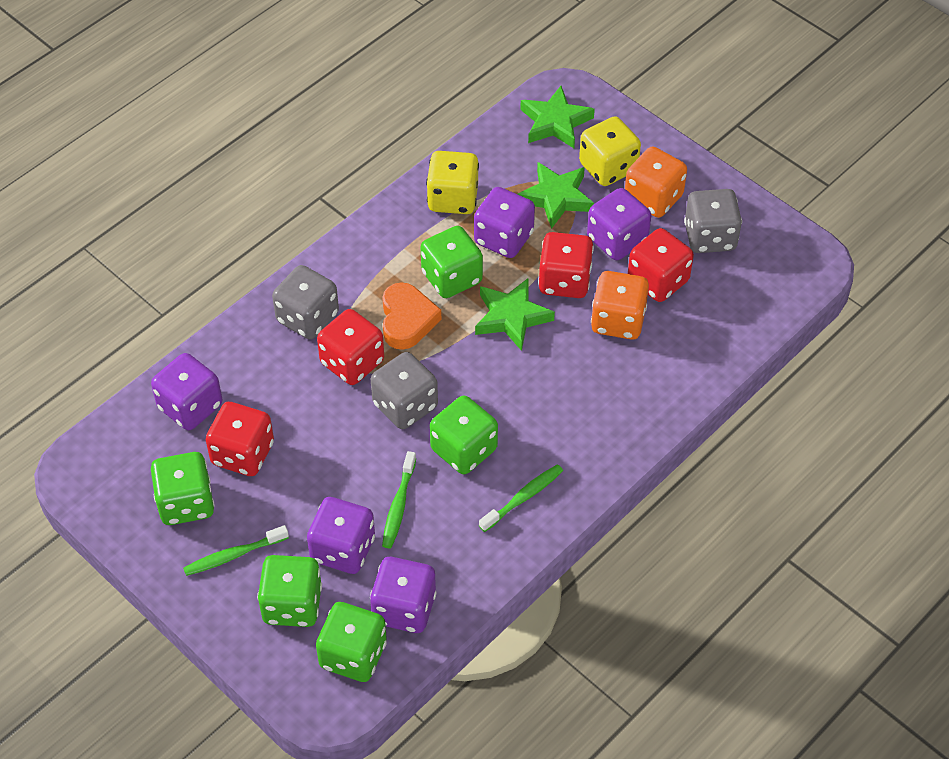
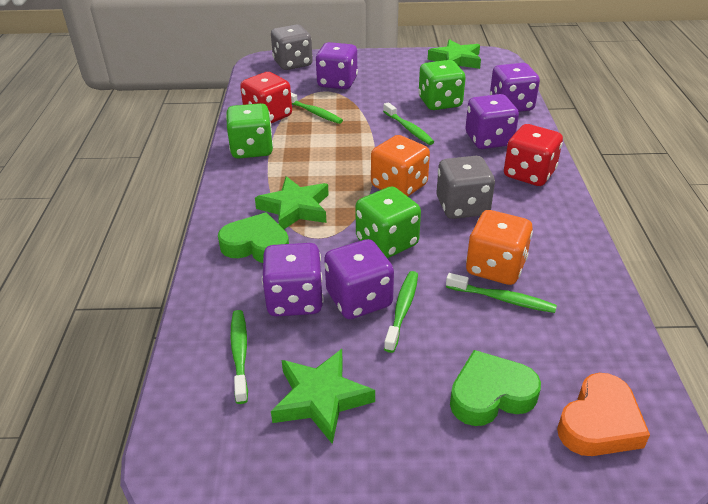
green dice: [151,452,215,525] [257,555,322,627] [316,602,387,682] [420,226,483,298] [430,396,498,474] = 5 -> [226,103,273,159] [355,186,421,258] [418,60,465,110] = 3
green heart: none = 0 -> [218,212,289,263] [450,350,541,426] = 2
green toothbrush: [183,525,289,576] [382,451,416,548] [479,464,563,532] = 3 -> [230,310,248,404] [291,93,343,124] [383,102,434,145] [384,271,418,353] [446,273,557,313] = 5
grey dice: [272,265,339,339] [371,352,438,429] [684,189,742,253] = 3 -> [271,24,313,70] [436,156,495,219] = 2
red dice: [206,402,274,476] [317,309,384,385] [538,232,594,298] [628,228,694,302] = 4 -> [240,72,292,123] [504,124,563,186] = 2
yellow dice: [426,151,479,214] [579,116,641,186] = 2 -> none = 0

